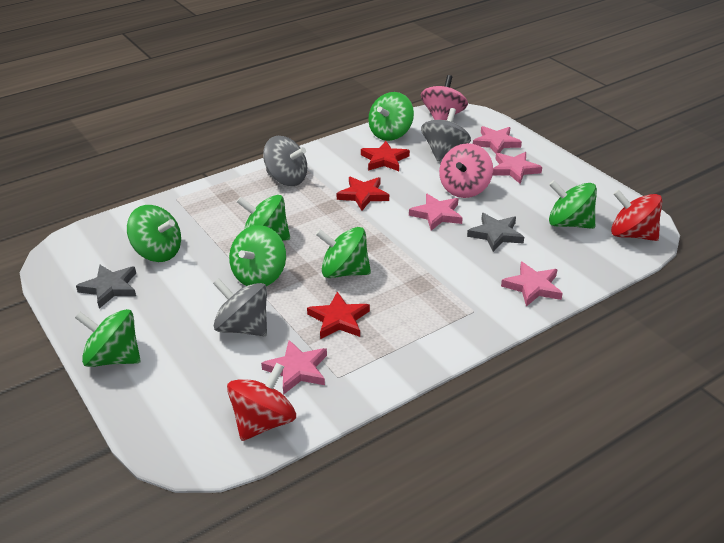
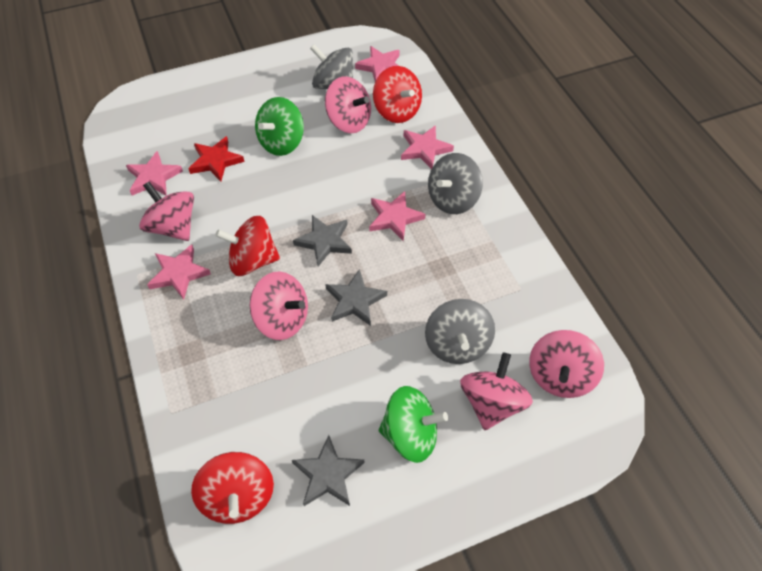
green spinning top: [75,309,140,367] [127,205,181,262] [229,225,286,286] [237,195,290,241] [316,227,371,278] [368,92,414,141] [549,180,597,229] = 7 -> [255,97,304,156] [379,386,448,463] = 2
grey star: [76,265,136,309] [467,213,524,252] = 2 -> [292,435,365,506] [293,215,352,266] [325,269,387,326] = 3
pink spinning top: [421,75,468,120] [439,143,493,198] = 2 -> [139,182,194,241] [250,272,308,340] [325,77,371,133] [460,353,533,430] [529,330,604,398] = 5
red spinning top: [227,363,296,441] [611,190,662,241] = 2 -> [191,452,274,524] [215,216,280,276] [373,66,422,123] = 3
red star: [307,292,370,339] [336,177,389,211] [361,141,410,171] = 3 -> [188,136,244,182] = 1

